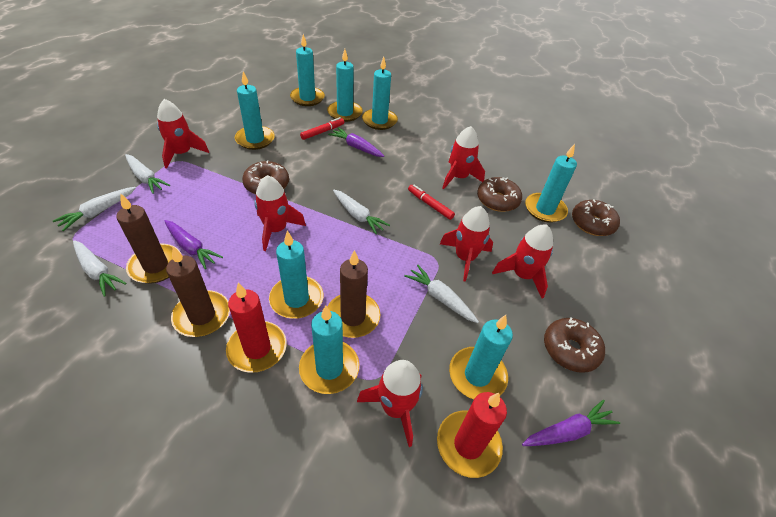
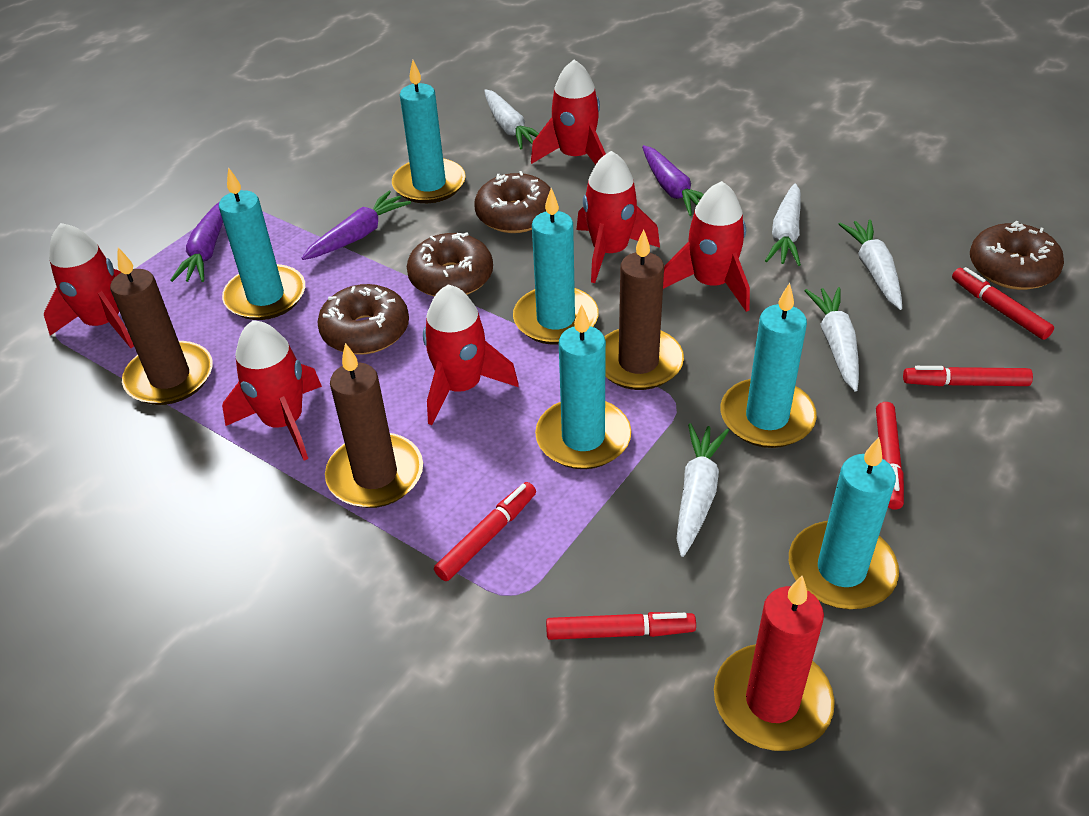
red candle: [226,282,287,373] [437,392,507,478] = 2 -> [714,576,835,751] = 1
red marker: [300,117,344,140] [408,185,455,220] = 2 -> [434,482,536,581] [546,612,696,640] [876,402,904,510] [903,366,1033,386] [952,267,1054,340] = 5
turquoise candle: [235,71,275,150] [269,230,323,319] [290,34,325,106] [299,305,359,394] [327,49,363,122] [362,57,398,130] [449,315,513,399] [525,144,577,223] = 8 -> [219,167,305,320] [392,60,466,203] [513,188,599,345] [535,304,631,469] [720,283,817,448] [789,437,899,609] = 6

